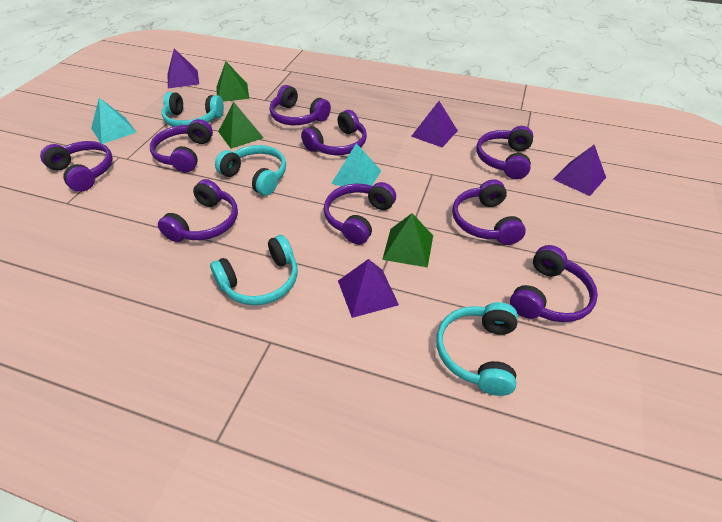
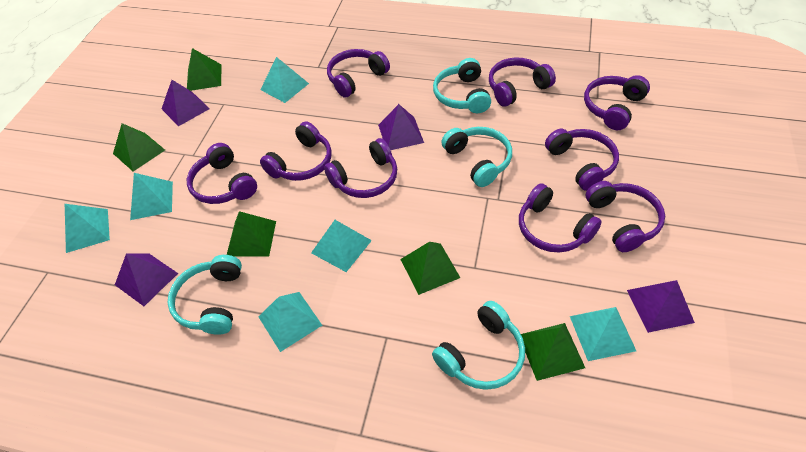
green pyramid: [216,62,249,102] [218,102,264,149] [382,213,433,268] = 3 -> [113,123,165,171] [187,48,221,91] [227,211,276,257] [400,242,460,295] [521,323,585,381] = 5
turquoise pyramid: [91,98,136,144] [331,143,381,186] = 2 -> [65,204,110,253] [130,173,173,220] [258,292,322,352] [260,57,309,103] [311,220,372,272] [570,307,636,361] = 6

